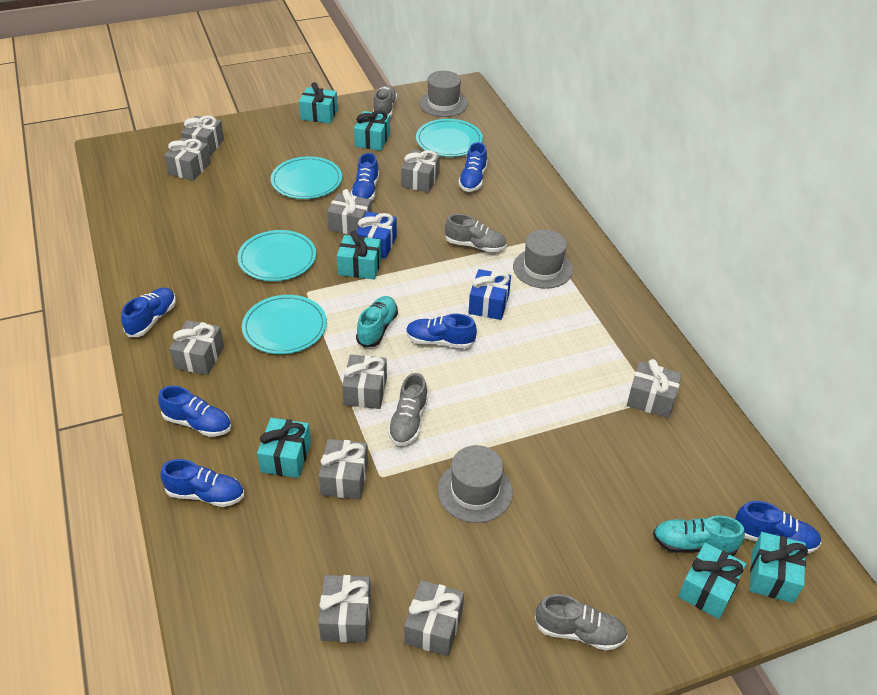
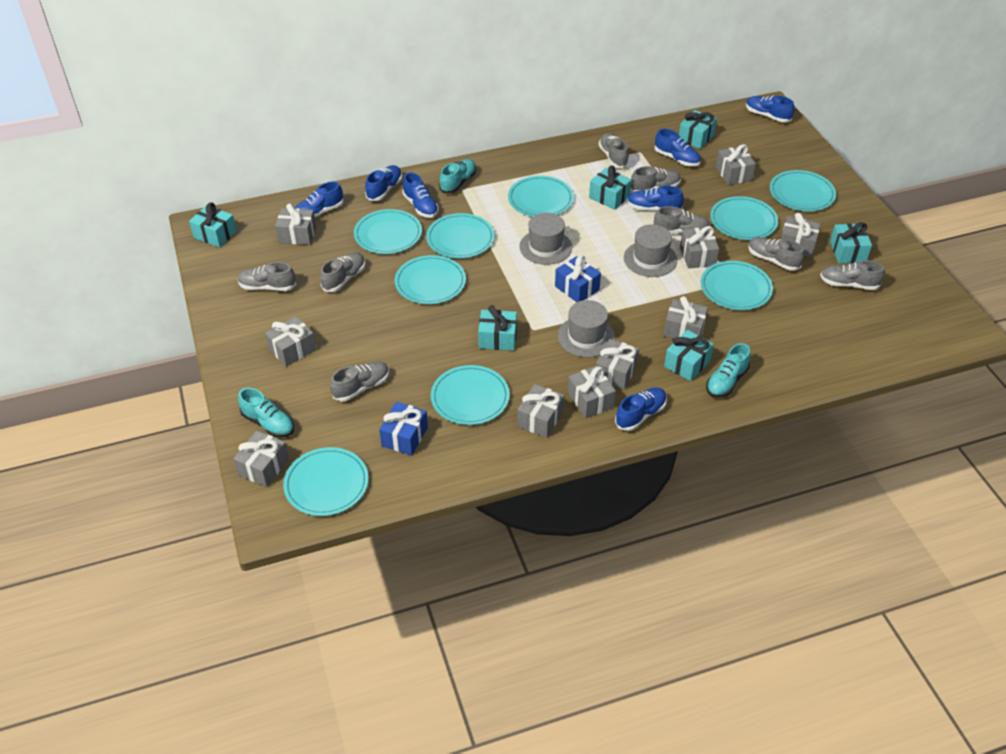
grey shoe: [373,85,397,117] [388,373,428,446] [445,214,507,252] [535,594,628,651] = 4 -> [237,262,296,291] [320,252,365,292] [330,361,389,401] [599,133,629,168] [631,166,681,192] [654,206,710,233] [748,237,804,271] [820,261,885,290] = 8
turquoise plate: [237,230,316,281] [242,295,327,354] [271,156,342,199] [416,119,483,157] = 4 -> [283,447,369,516] [354,209,422,254] [395,255,466,304] [426,213,495,258] [431,365,510,425] [508,176,574,217] [701,261,773,310] [710,196,778,240] [770,170,836,212] = 9
turquoise shoe: [356,296,398,348] [653,516,745,556] = 2 -> [238,388,294,438] [439,159,476,193] [706,343,751,398] = 3

